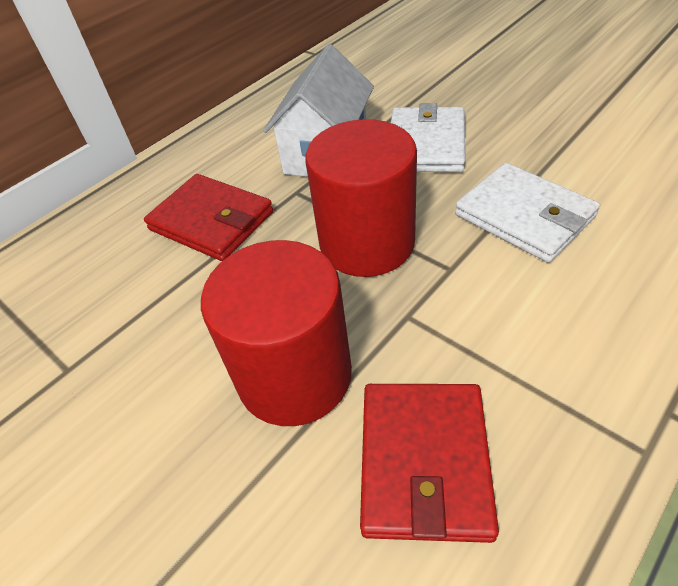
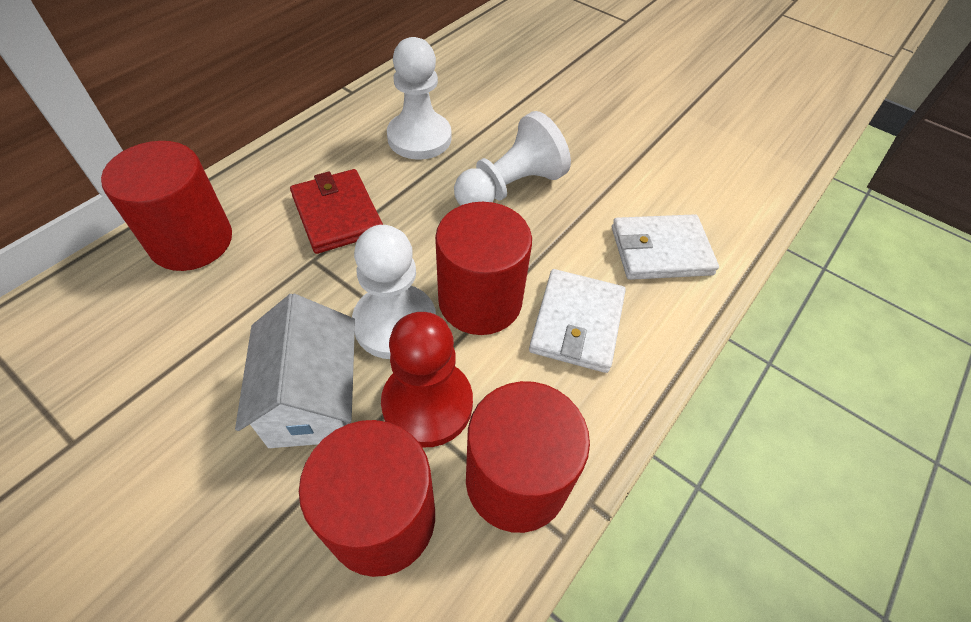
red cylinder: [201,240,352,426] [305,119,417,277] = 2 -> [101,141,232,271] [299,420,435,577] [435,202,532,335] [466,381,590,533] = 4
red pawn: none = 0 -> [381,312,473,447] = 1
red wallet: [144,174,273,261] [360,384,499,543] = 2 -> [290,169,383,254] = 1
white pawn: none = 0 -> [352,225,436,359] [387,37,452,160] [454,111,571,206] = 3

